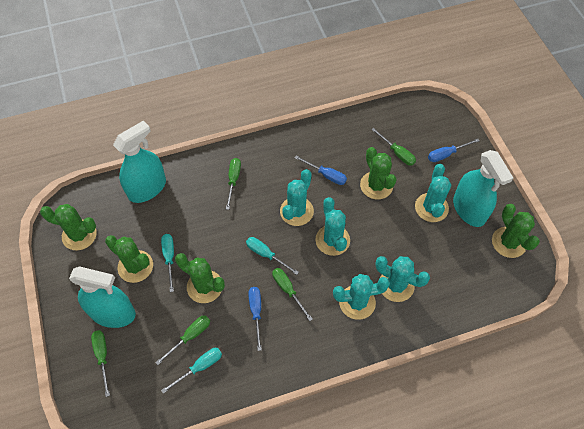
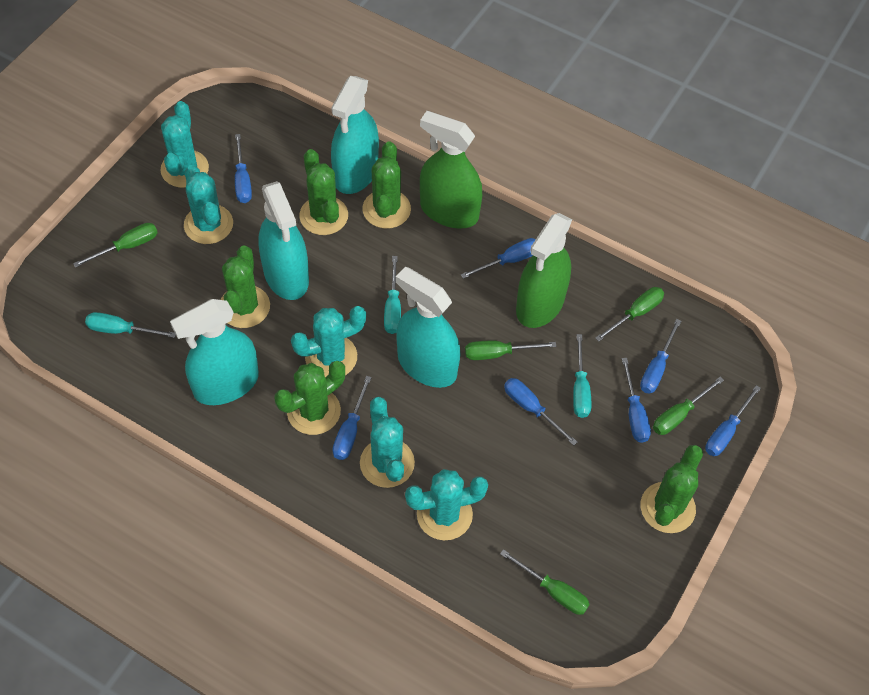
blue screwdriver: [248,287,262,351] [294,156,347,185] [428,139,480,162] = 3 -> [235,134,252,203] [333,376,372,460] [461,238,536,279] [504,378,577,446] [622,358,651,443] [640,319,681,394] [705,385,761,456] = 7
green spray bottle: none = 0 -> [420,111,482,229] [516,213,572,328] = 2
turquoise spray bottle: [69,266,136,328] [113,120,166,203] [453,150,513,227] = 3 -> [170,299,259,405] [258,181,309,300] [331,76,379,194] [396,267,460,388] = 4

